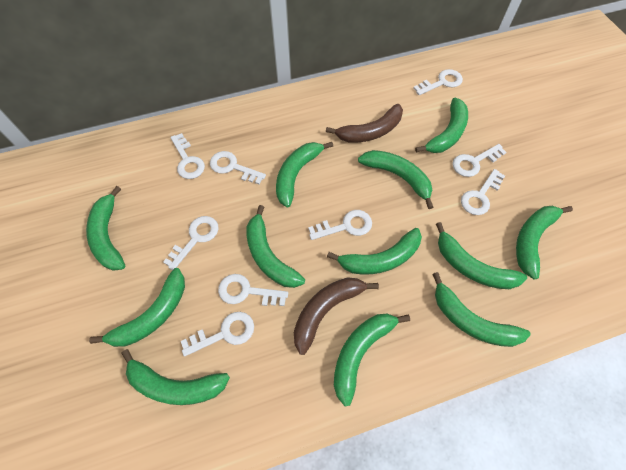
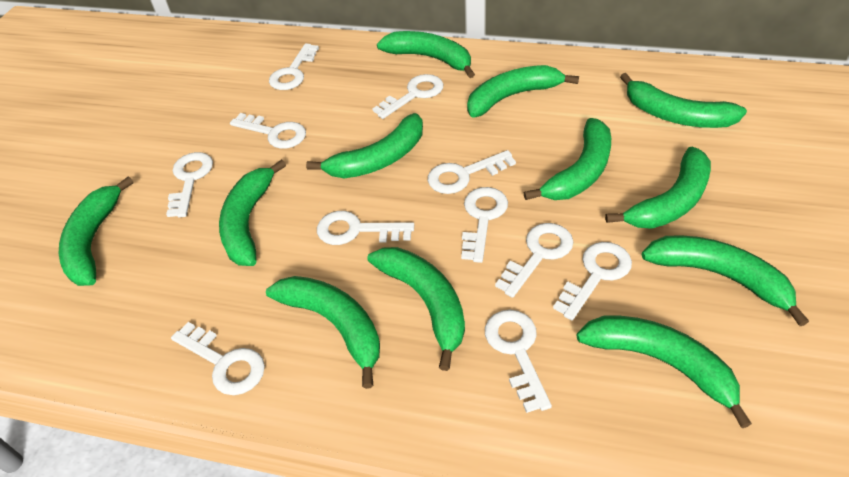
brown banana: [294,277,379,355] [326,104,403,143] = 2 -> none = 0
white key: [163,216,219,271] [170,133,205,179] [181,312,254,357] [210,151,266,184] [218,274,288,306] [308,210,372,240] [414,69,463,95] [452,144,506,177] [461,169,505,215] = 9 -> [166,152,213,217] [171,322,265,395] [230,113,306,149] [269,43,319,90] [317,211,414,245] [372,74,444,119] [428,150,516,194] [461,187,508,263] [485,310,552,413] [495,223,573,298] [553,242,632,320] = 11

